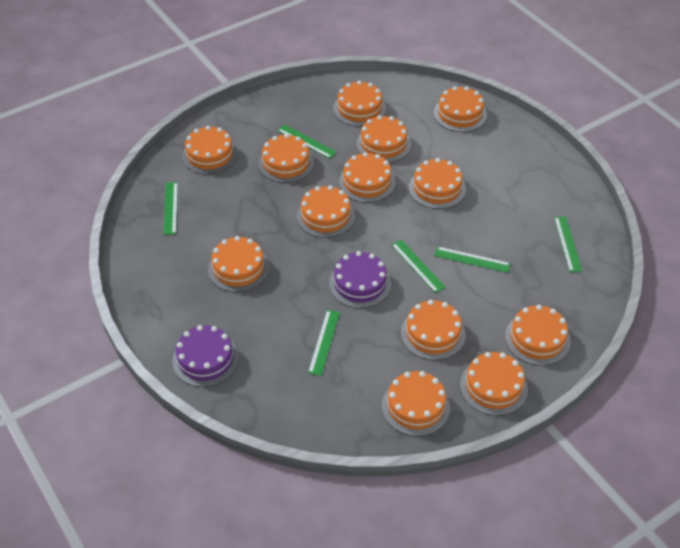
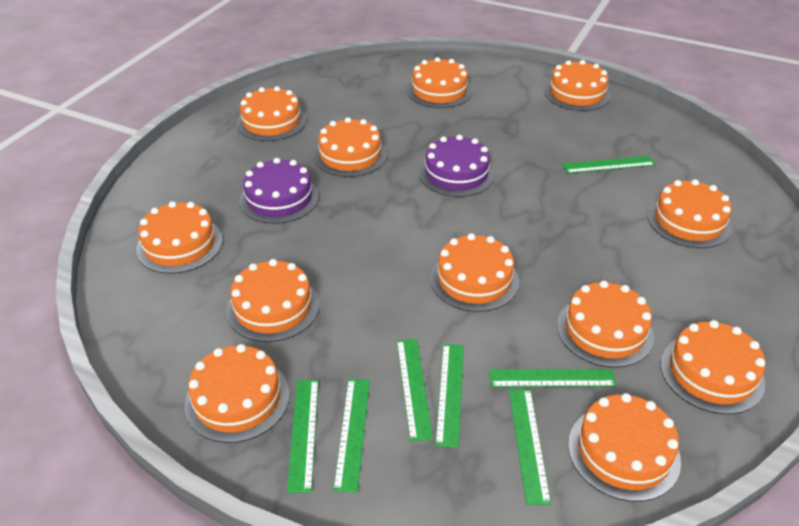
green ruler: [163,182,178,235] [277,124,337,159] [308,310,340,376] [391,239,446,293] [434,246,511,273] [554,216,582,272] = 6 -> [287,380,319,493] [333,379,370,493] [397,339,433,441] [435,344,464,448] [489,369,617,387] [509,389,551,505] [562,156,655,174] = 7
orange cake: [182,126,238,174] [208,236,269,292] [258,134,314,183] [297,185,355,238] [333,81,386,126] [339,152,396,203] [356,115,411,163] [382,371,450,436] [401,300,466,360] [409,158,466,209] [434,86,487,132] [460,352,528,416] [505,305,571,366] = 13 -> [136,201,223,274] [185,344,290,443] [226,259,319,342] [237,86,306,141] [314,117,387,177] [407,57,472,108] [430,233,519,312] [544,60,611,111] [557,281,654,368] [568,393,681,502] [647,179,732,248] [660,320,766,414] = 12

